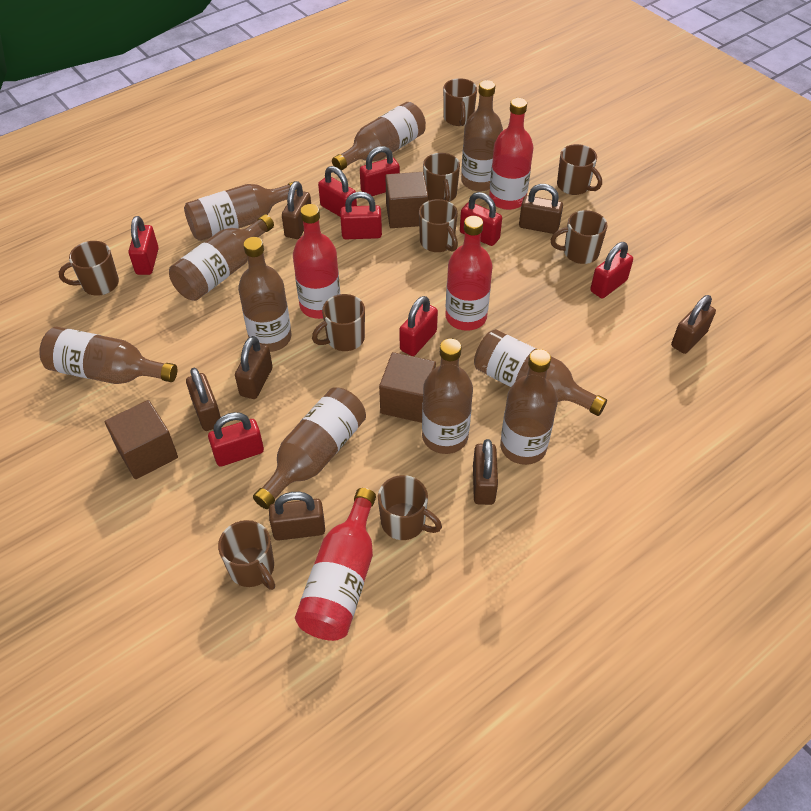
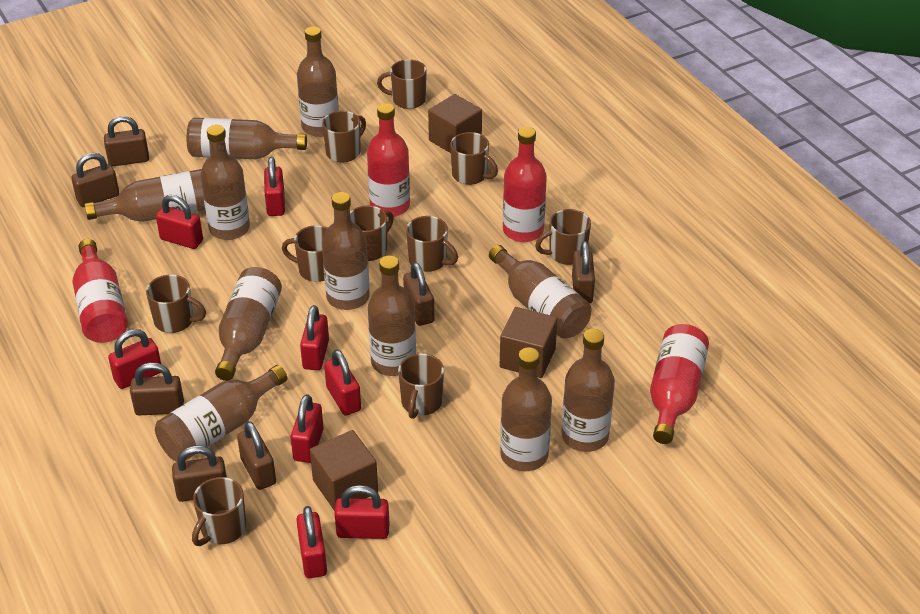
brown bottle: [39,327,177,384] [169,214,274,301] [184,181,295,241] [238,237,291,352] [253,387,366,509] [332,102,426,171] [422,339,473,454] [461,80,503,192] [474,329,607,416] [500,349,558,465] = 10 -> [84,169,205,222] [155,365,287,461] [187,118,307,159] [201,125,250,240] [215,267,282,381] [297,26,339,137] [322,192,370,310] [368,256,416,376] [489,245,592,339] [500,347,552,471] [561,329,615,452] = 11
brown mug: [59,241,119,296] [218,520,275,590] [312,294,365,351] [378,475,442,540] [419,199,458,252] [423,153,460,202] [443,78,477,126] [550,210,608,264] [557,144,602,195] = 9 -> [146,274,206,333] [192,477,246,546] [282,225,327,282] [322,111,366,162] [350,206,394,261] [377,59,427,109] [398,353,444,419] [406,216,458,272] [450,132,498,185] [535,209,591,265] = 10

